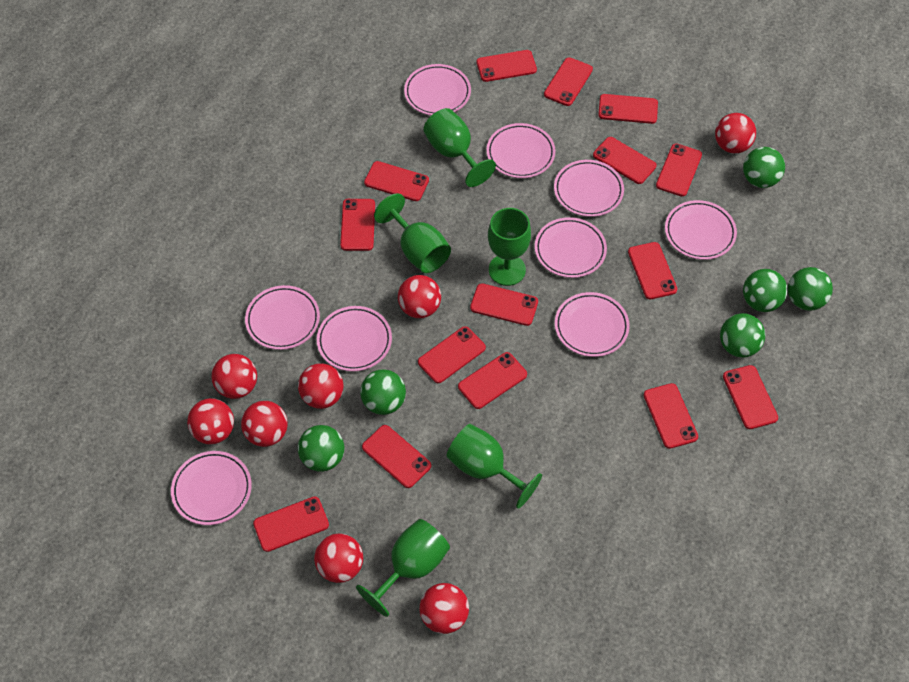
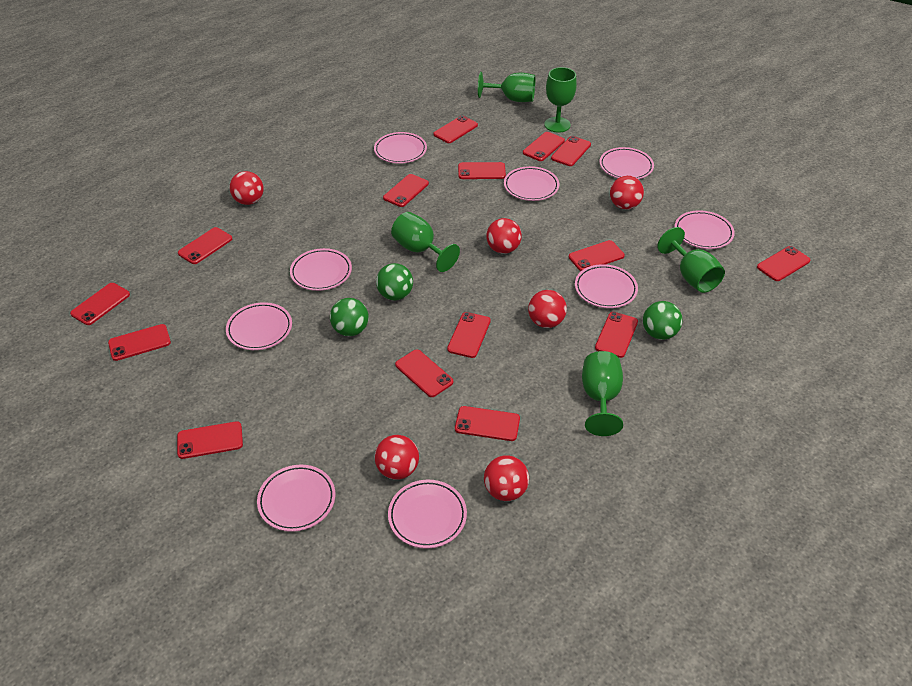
green ball: [298,425,344,472] [360,369,406,415] [720,313,765,358] [743,147,785,188] [743,269,788,312] [788,267,833,311] = 6 -> [330,298,369,336] [376,263,413,300] [643,301,683,340] = 3
red ball: [187,398,234,444] [212,354,257,399] [241,401,288,447] [298,363,344,409] [314,534,363,583] [398,275,441,318] [419,583,469,634] [715,113,756,154] = 8 -> [229,171,264,205] [375,435,419,479] [484,456,529,501] [486,218,522,254] [528,290,567,328] [610,176,644,209] = 6

